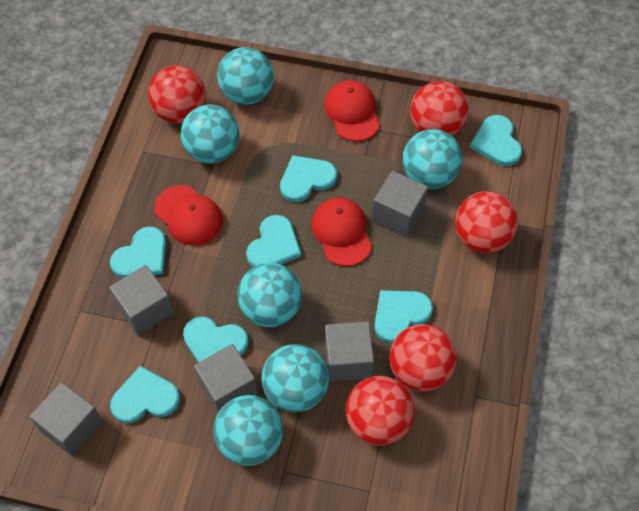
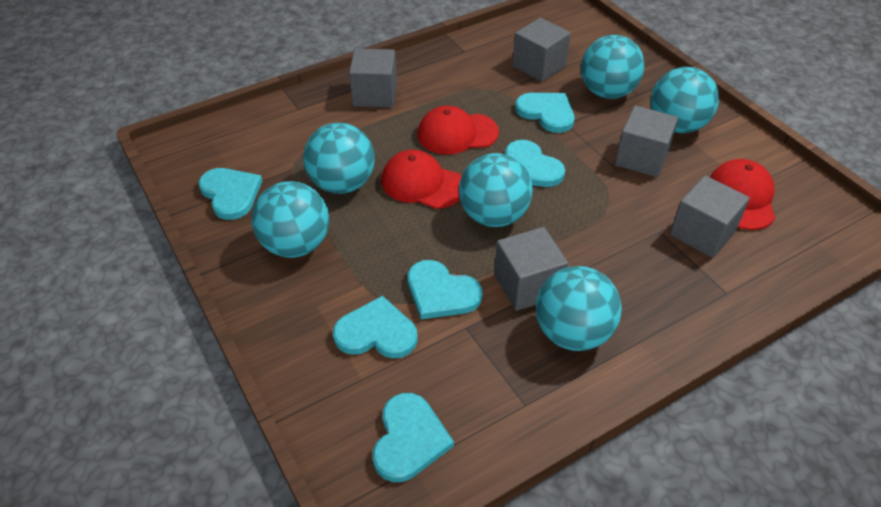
red ball: [148,65,206,123] [346,376,415,446] [389,324,457,392] [410,81,469,136] [455,191,518,253] = 5 -> none = 0
turquoise heart: [110,226,166,278] [110,366,180,423] [183,317,249,363] [246,215,301,267] [280,155,337,202] [374,290,433,343] [470,115,522,166] = 7 -> [198,168,262,220] [333,296,418,358] [373,393,454,482] [408,260,482,319] [505,140,565,187] [515,93,574,133] = 6

